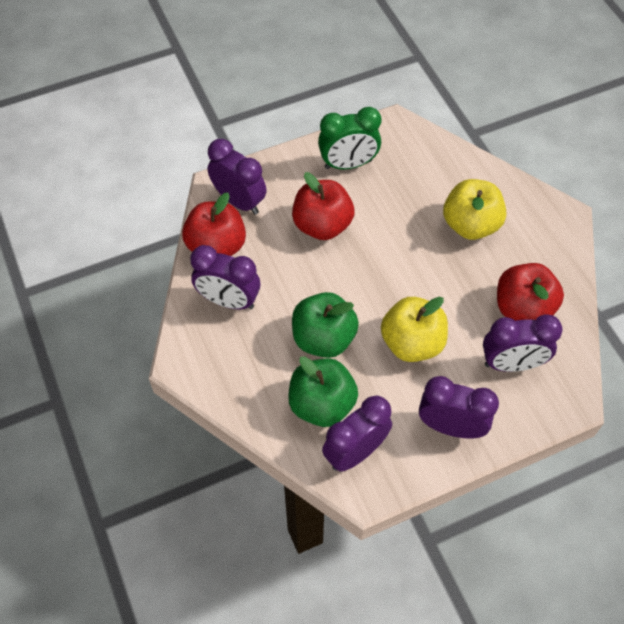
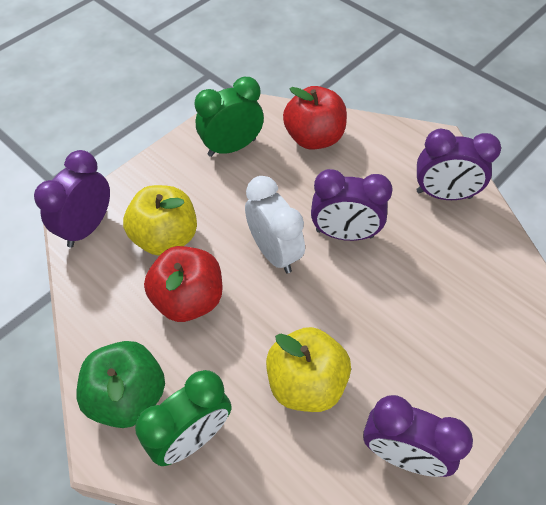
green apple: [288,356,358,427] [292,292,359,358] = 2 -> [76,341,165,428] = 1
green clock: [318,107,382,169] = 1 -> [135,370,232,466] [195,76,264,157] = 2
purple clock: [190,245,260,309] [208,139,267,215] [322,395,392,472] [419,376,499,439] [483,314,563,372] = 5 -> [34,150,110,248] [311,169,393,241] [363,395,473,477] [416,129,501,200] = 4
red apple: [182,193,246,256] [292,172,354,240] [497,263,564,321] = 3 -> [144,246,222,322] [283,86,347,150] = 2
white clock: none = 0 -> [245,176,305,273] = 1

